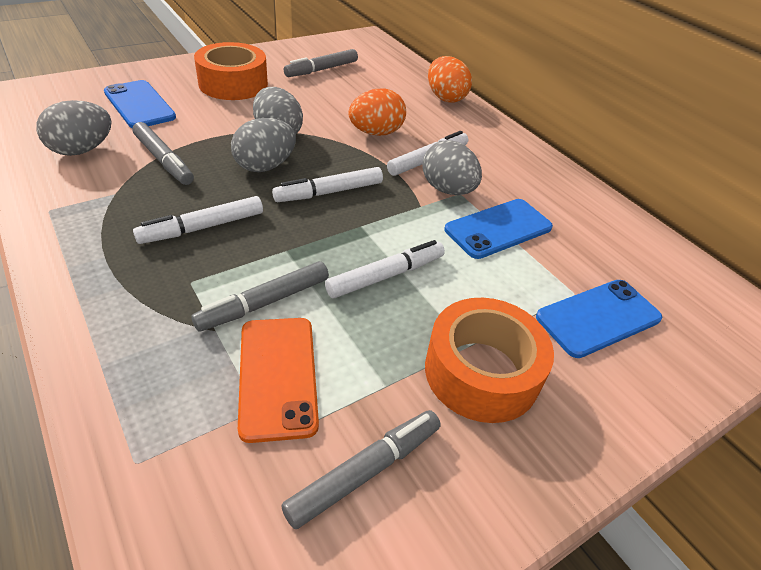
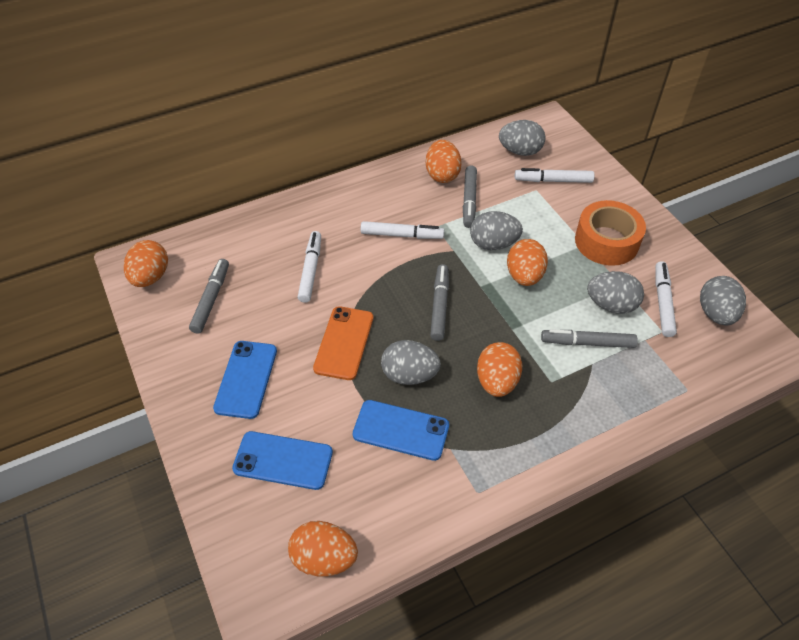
grey egg: [36,100,112,156] [231,118,296,172] [253,87,303,134] [422,140,482,195] = 4 -> [381,340,441,385] [470,211,523,250] [499,120,546,156] [587,271,644,314] [700,276,746,325] = 5
orange egg: [348,89,406,136] [428,56,472,103] = 2 -> [124,240,168,287] [288,521,358,577] [426,140,462,183] [477,342,522,397] [507,239,548,286] = 5
orange tape: [194,42,268,100] [425,298,554,423] = 2 -> [575,200,646,266] = 1

